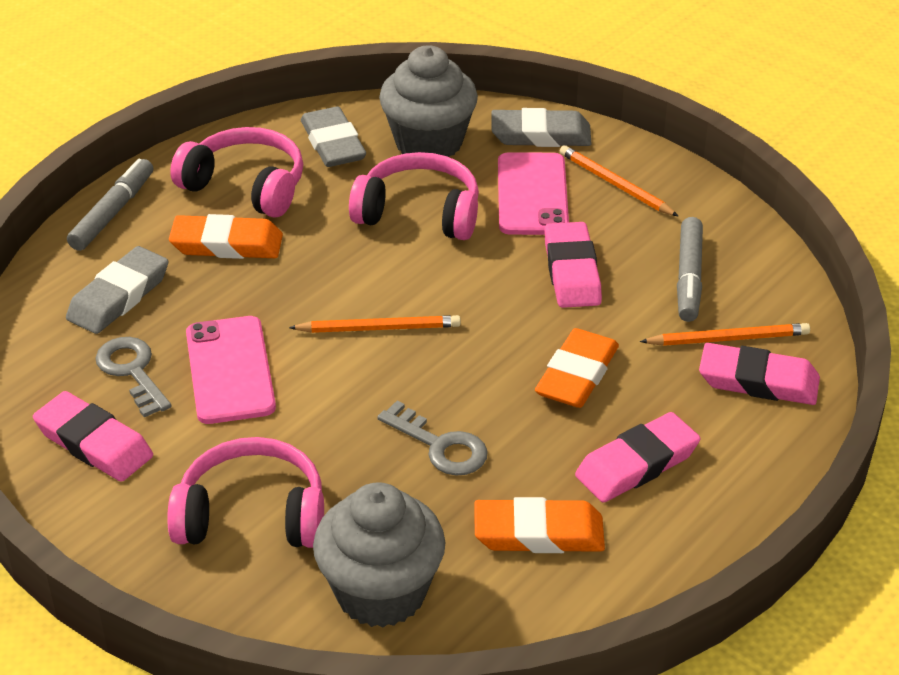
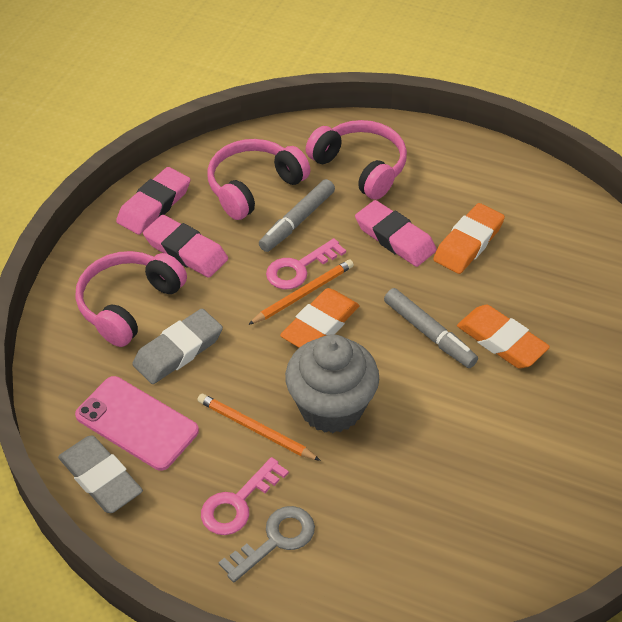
grey cupcake: [313,482,446,627] [379,45,478,157] = 2 -> [285,334,379,433] = 1
grey eraser: [66,246,168,334] [301,107,366,167] [491,108,591,147] = 3 -> [58,436,143,513] [132,309,223,384] = 2
grey key: [95,337,171,417] [377,401,488,475] = 2 -> [219,506,315,582] = 1
orange pencil: [289,315,461,333] [560,145,679,217] [640,323,810,346] = 3 -> [198,394,321,461] [248,260,354,325] = 2
pink eraser: [33,391,153,482] [544,222,602,308] [575,412,701,502] [699,343,820,405] = 4 -> [116,167,190,235] [143,215,228,278] [355,200,437,267] = 3
pink key: none = 0 -> [201,457,289,535] [266,238,346,289] = 2
pink phone: [186,316,276,424] [498,152,569,235] = 2 -> [75,376,199,471] = 1

